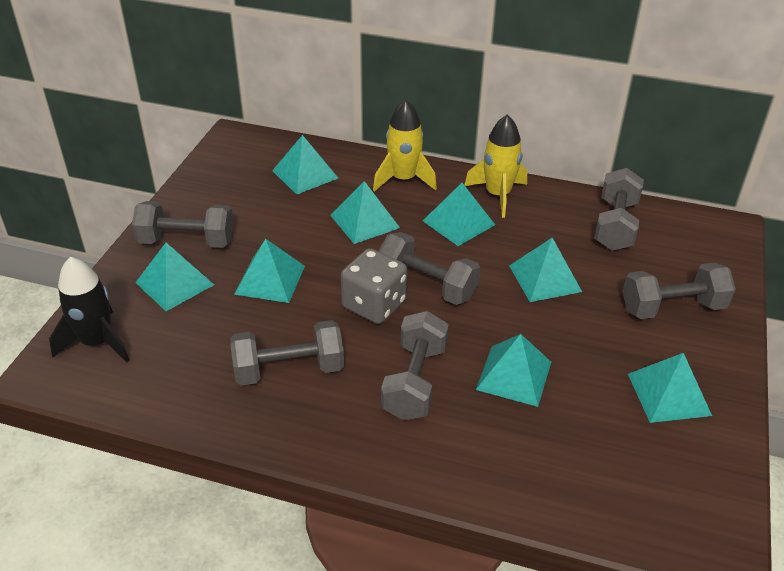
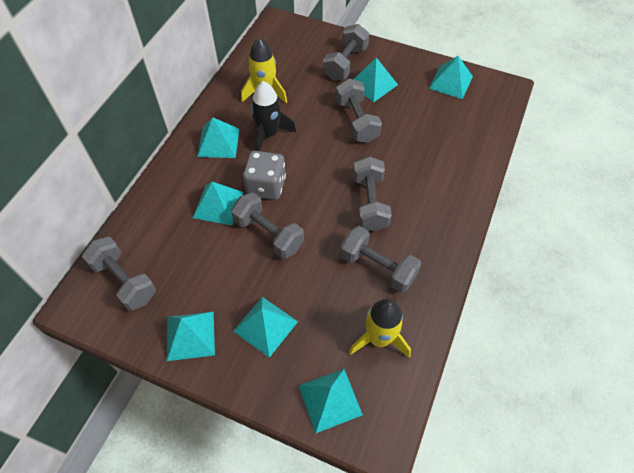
turquoise pyramid: [135,243,214,311] [234,239,305,303] [272,135,338,195] [330,181,400,244] [423,183,495,246] [476,334,551,407] [509,238,582,302] [628,353,712,423] = 8 -> [167,312,215,361] [193,182,244,225] [197,118,240,158] [233,297,298,358] [299,369,363,434] [353,57,398,102] [429,56,473,99] = 7

